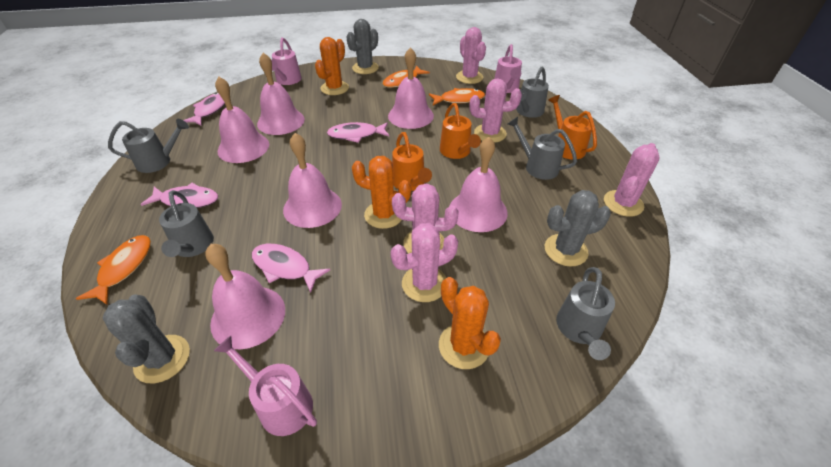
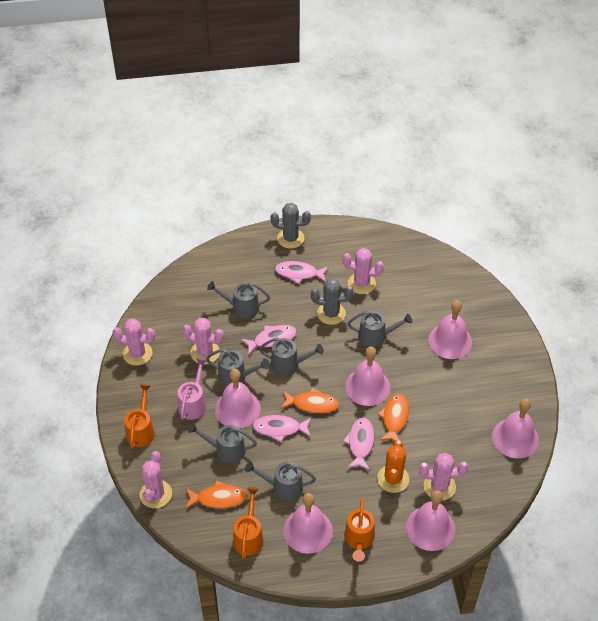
grey cactus: [103,294,190,383] [346,19,379,74] [545,190,611,266] = 3 -> [270,203,311,249] [311,278,354,325] = 2
grey watering can: [108,119,189,173] [159,190,214,257] [508,117,577,180] [516,66,549,118] [556,267,615,360] = 5 -> [188,423,257,464] [206,349,270,386] [207,281,270,318] [245,461,316,501] [259,338,324,375] [347,311,412,347] = 6
orange cactus: [315,37,349,95] [352,156,411,229] [439,277,501,369] = 3 -> [377,440,409,493] = 1
pink watering can: [214,336,317,436] [272,37,302,85] [494,44,522,93] = 3 -> [177,358,207,420] = 1

